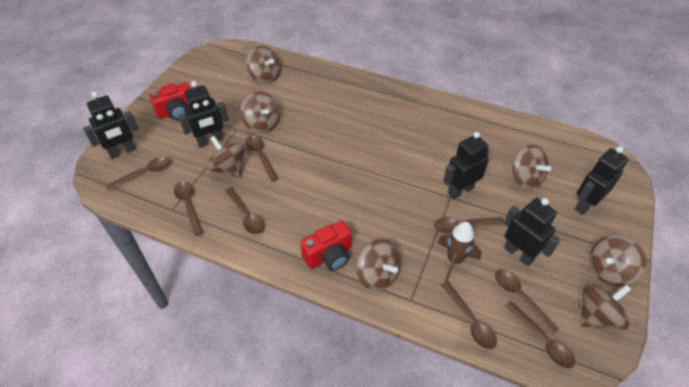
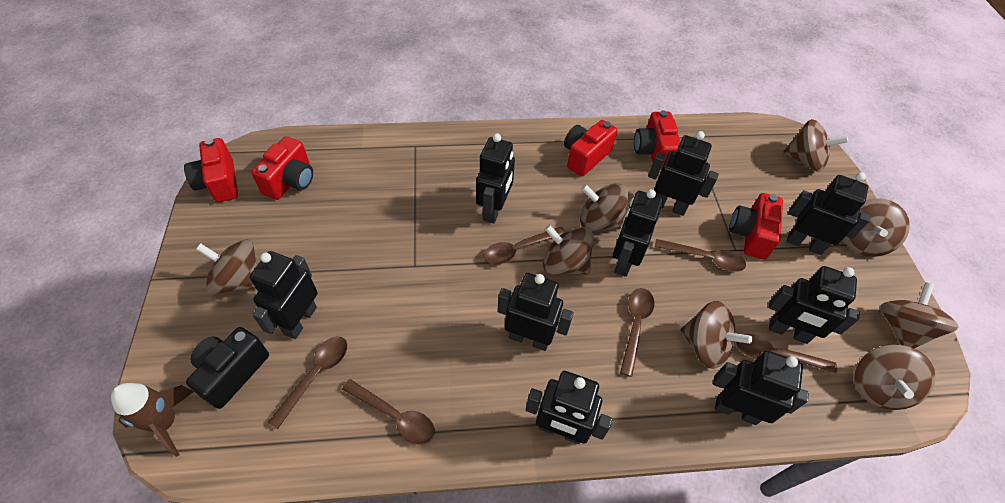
black camera: none = 0 -> [186,327,269,409] = 1
black robot: [83,92,139,159] [178,81,229,148] [443,132,489,199] [504,198,561,266] [575,146,629,215] = 5 -> [249,251,318,339] [476,133,515,223] [497,273,574,351] [526,371,612,444] [613,189,663,277] [648,131,719,216] [713,351,809,425] [769,266,860,344] [787,172,870,255] = 9
brown spinning top: [207,136,245,178] [240,92,280,133] [246,46,281,84] [356,239,401,291] [512,145,551,189] [580,284,632,330] [589,235,646,287] = 7 -> [196,240,257,294] [543,225,594,274] [580,183,629,231] [680,301,752,369] [783,119,848,172] [843,198,910,257] [855,345,936,410] [880,282,959,348] = 8
brown spoon: [106,156,171,191] [174,181,203,236] [225,187,265,234] [245,135,279,181] [434,217,504,233] [441,281,497,349] [495,269,559,335] [505,301,576,368] = 8 -> [267,336,347,429] [342,379,435,444] [484,227,565,264] [620,288,655,377] [654,239,746,272] [736,334,837,373] = 6
red camera: [149,82,191,120] [300,220,352,271] = 2 -> [184,138,238,202] [251,136,313,200] [564,120,618,176] [634,110,681,170] [729,193,783,260] = 5

